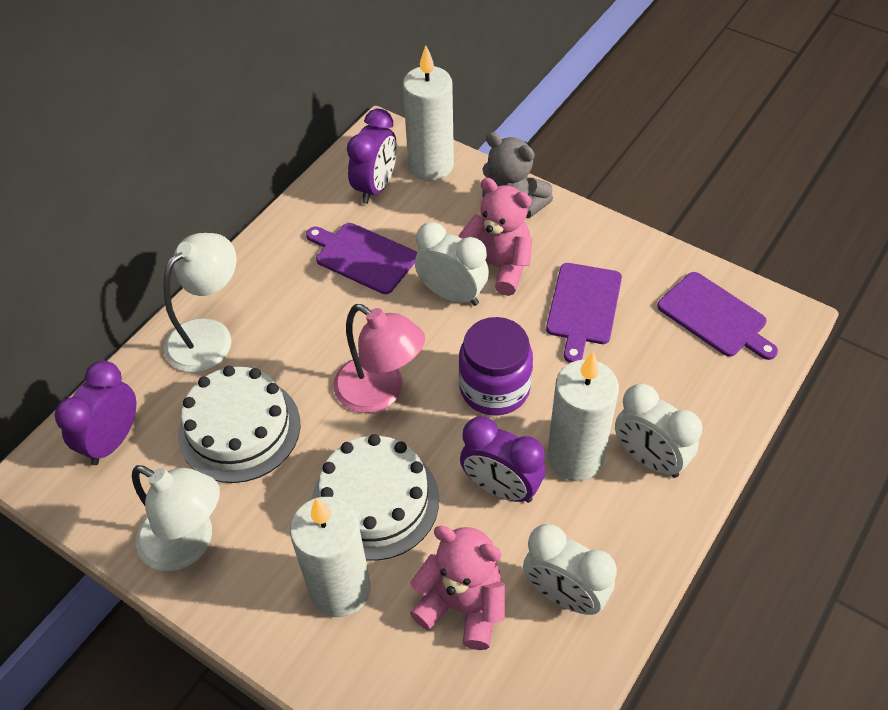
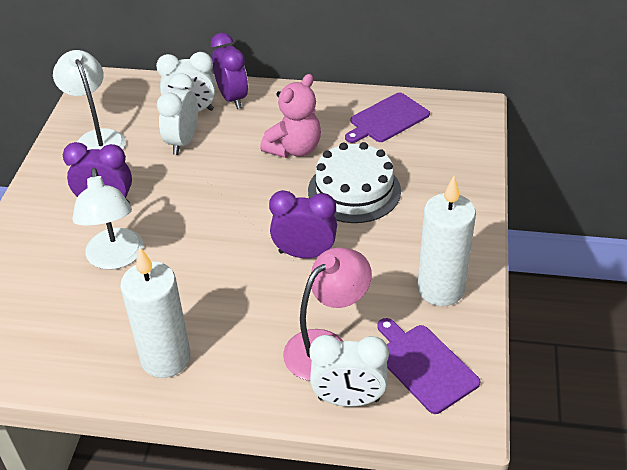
grey teddy bear: [482,132,553,218] = 1 -> none = 0
pink teddy bear: [410,526,505,650] [458,178,532,296] = 2 -> [260,74,321,158] = 1
purple cutting board: [306,223,417,294] [546,263,622,363] [657,272,778,360] = 3 -> [345,93,430,143] [377,318,480,414] = 2
purple jar: [459,317,533,415] = 1 -> none = 0
white cake: [178,366,301,483] [312,434,439,561] = 2 -> [308,142,401,223] = 1
white candle: [290,497,371,617] [403,46,454,181] [547,352,619,481] = 3 -> [120,247,191,378] [417,176,476,306] = 2

